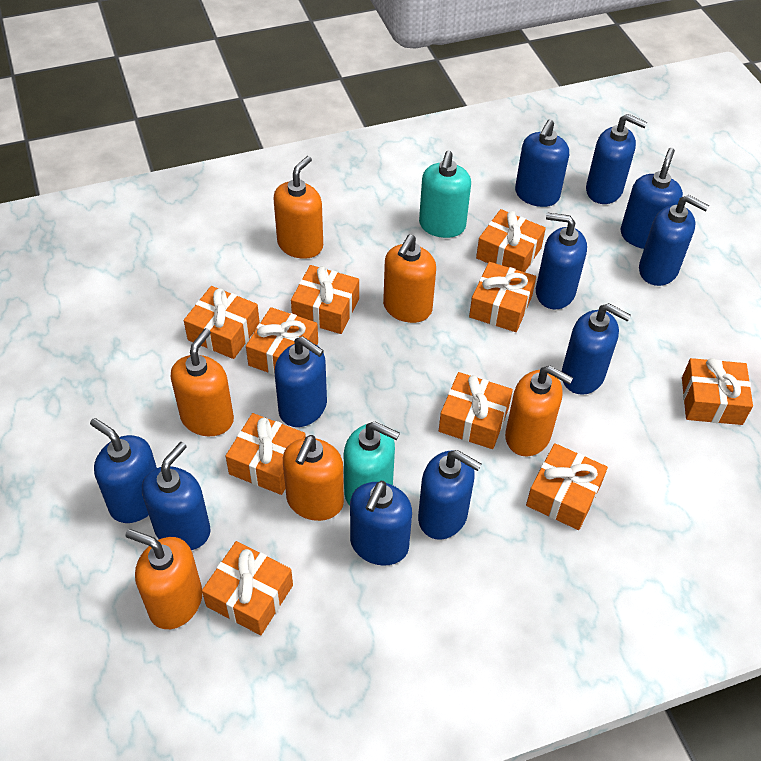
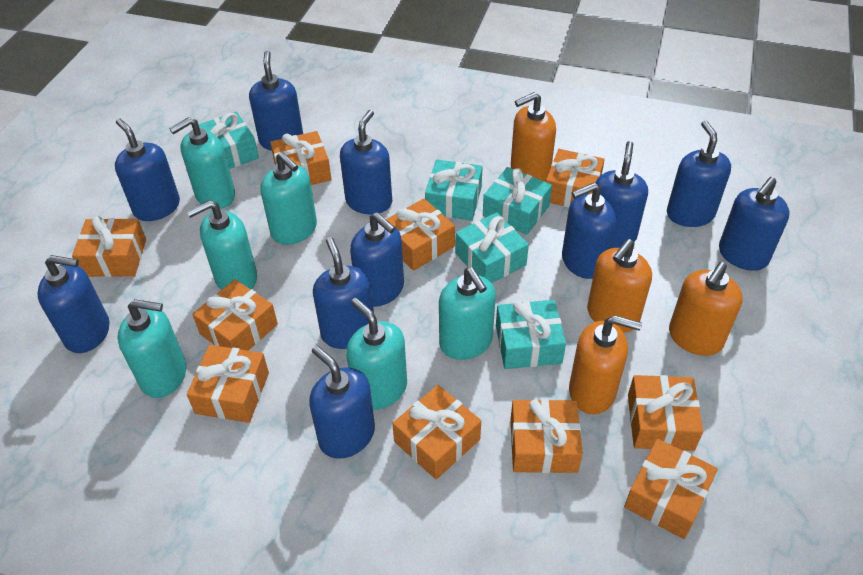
orange soap dispenser: [126,529,202,629] [171,328,234,436] [273,156,323,259] [283,435,344,521] [383,235,436,323] [505,366,573,456] = 6 -> [511,92,556,182] [569,315,642,414] [587,239,652,333] [669,262,743,356] = 4
turquoise gift: none = 0 -> [198,112,259,169] [425,159,482,221] [455,213,529,283] [483,167,552,235] [496,300,566,369] = 5
turquoise soap dispenser: [344,422,400,506] [419,151,471,238] = 2 -> [118,299,186,398] [169,117,235,209] [187,200,257,290] [260,152,317,245] [346,298,407,410] [439,267,496,360] = 6

